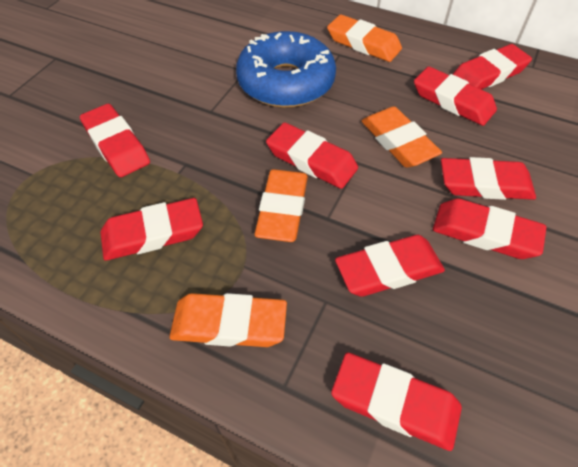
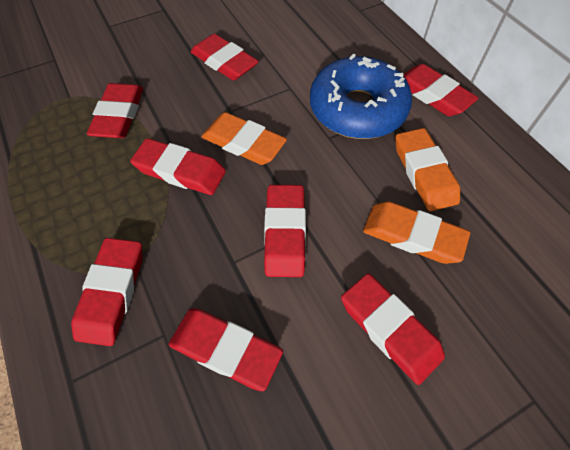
orange eraser: [169,293,287,347] [255,169,308,242] [327,15,402,62] [361,106,442,168] = 4 -> [201,112,287,165] [363,201,470,264] [395,128,460,211] = 3
red eraser: [80,104,150,177] [100,198,203,261] [266,122,358,189] [331,353,462,451] [335,235,445,297] [414,67,497,126] [433,198,547,259] [441,157,536,200] [453,44,532,89] = 9 -> [71,238,142,346] [87,83,143,138] [130,138,226,195] [169,309,283,391] [191,34,259,81] [264,185,306,277] [341,273,445,385] [403,64,478,116] = 8

